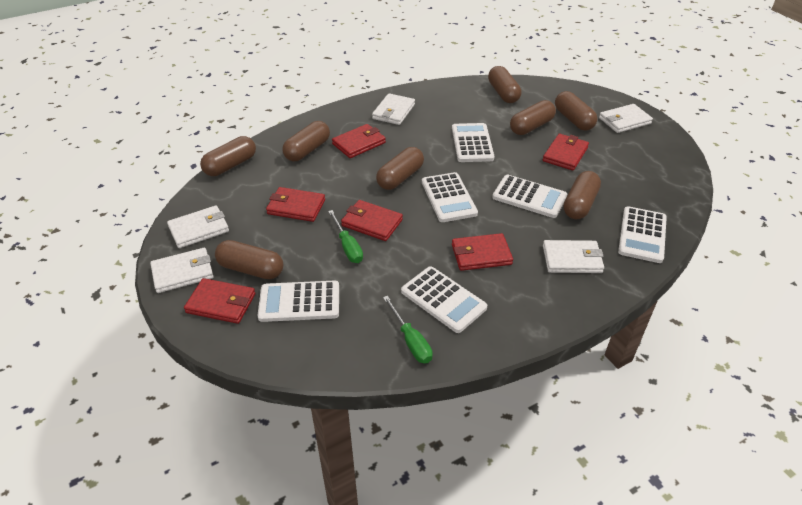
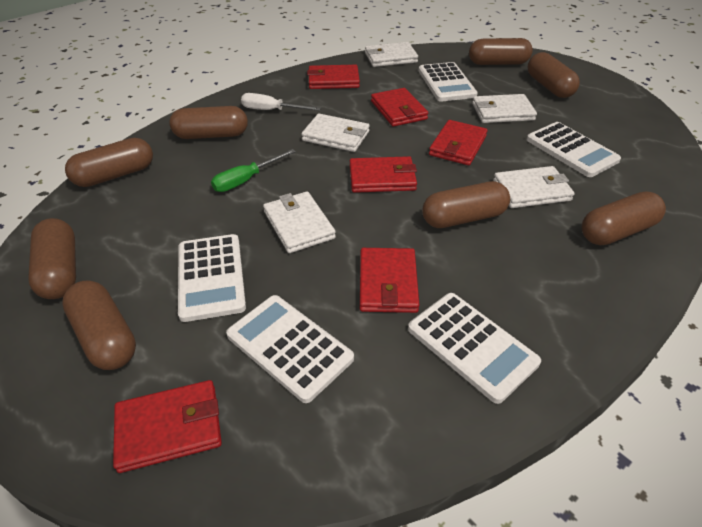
green screwdriver: [328,210,363,263] [383,296,433,364] = 2 -> [211,149,296,192] = 1
white calculator: [257,281,339,322] [401,266,487,333] [422,172,478,222] [452,123,494,162] [492,175,567,218] [618,206,667,263] = 6 -> [178,234,246,322] [226,295,354,403] [408,293,541,404] [419,62,478,102] [527,122,621,177] = 5
white screwdriver: none = 0 -> [241,93,321,111] = 1

